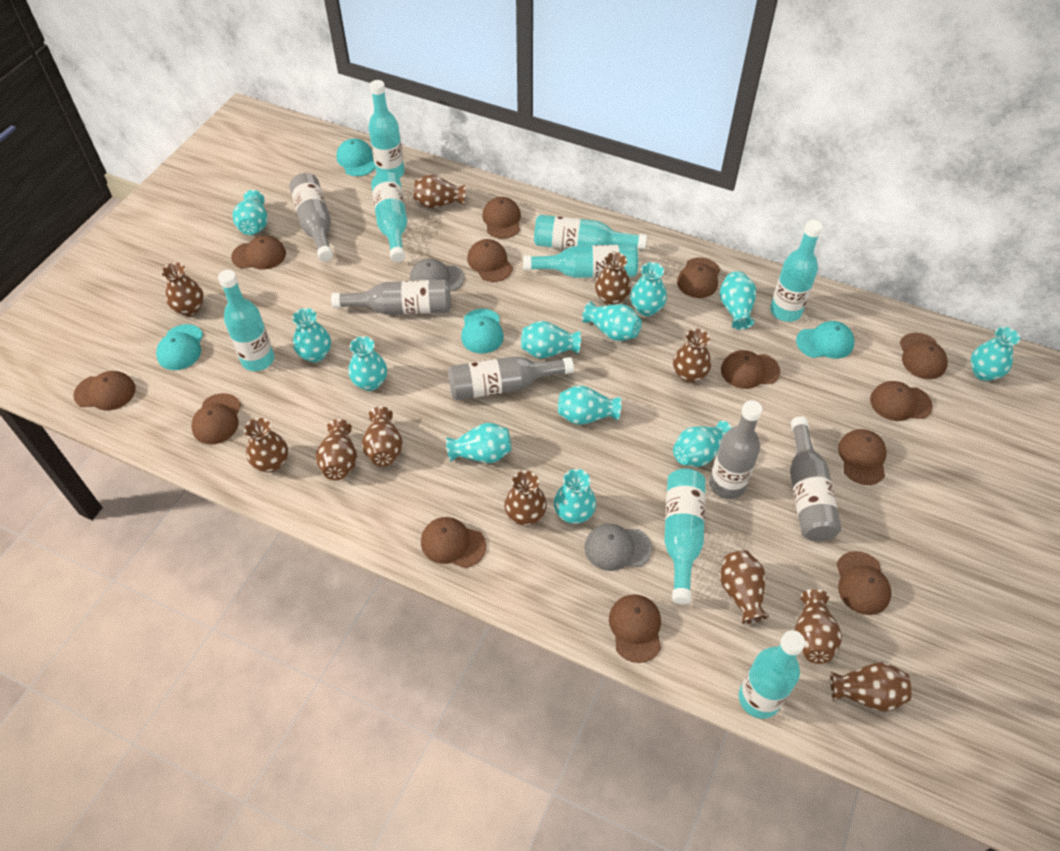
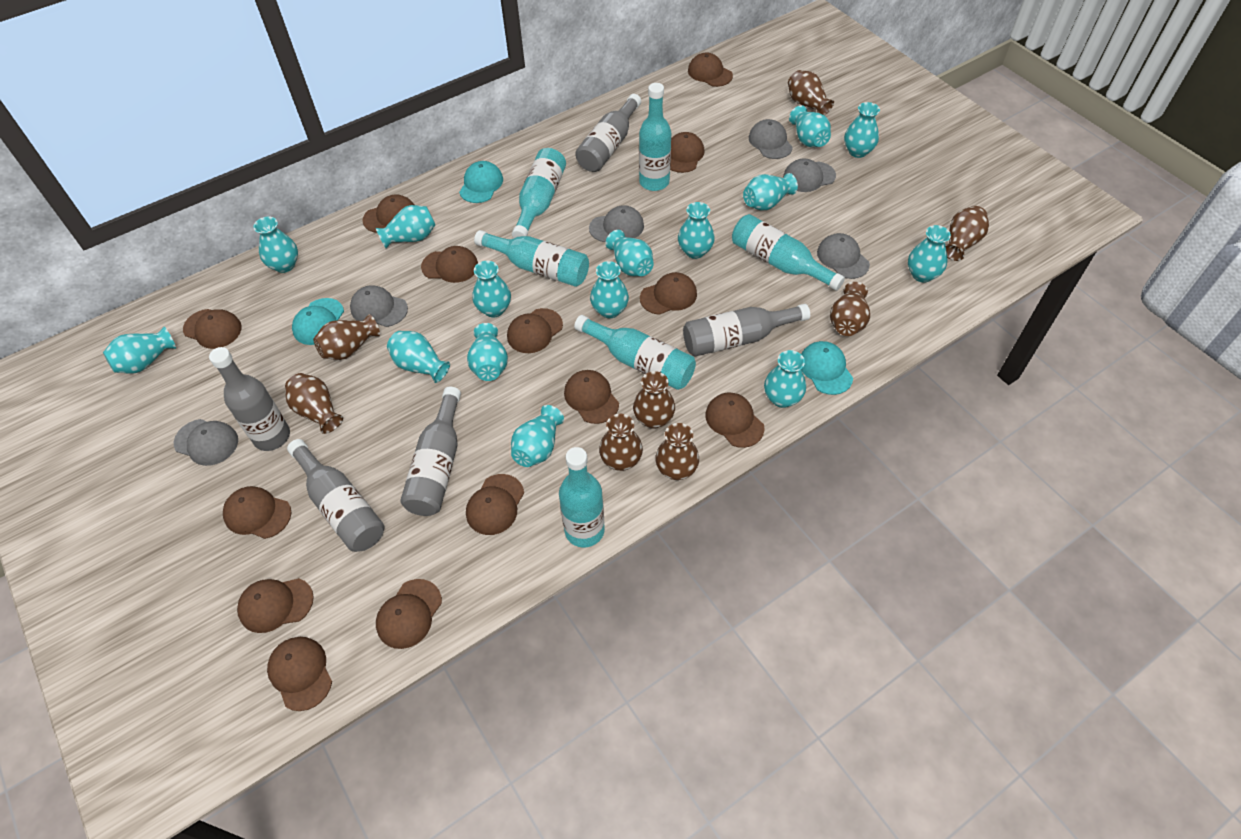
brown cap: [73,371,136,411] [191,393,241,444] [231,235,286,270] [421,517,486,568] [467,239,513,282] [482,197,521,238] [609,594,661,663] [677,257,720,298] [721,350,780,389] [837,551,892,615] [838,429,887,485] [870,381,933,421] [900,333,948,379] = 13 -> [183,309,242,349] [223,486,291,539] [237,578,314,633] [267,637,332,711] [362,194,414,233] [376,579,442,649] [421,246,478,283] [466,474,524,535] [507,308,563,353] [564,370,619,424] [640,272,697,315] [670,132,704,173] [688,53,733,87] [706,393,765,448] = 14
brown vase: [161,262,204,317] [244,418,288,473] [315,419,357,480] [362,406,403,467] [413,174,465,208] [504,471,547,526] [595,252,631,305] [673,329,711,383] [720,550,769,624] [794,589,842,664] [830,662,911,712] = 11 -> [285,373,343,434] [313,314,380,360] [599,414,643,471] [633,371,675,429] [655,423,699,480] [788,70,834,115] [830,282,870,336] [945,206,989,261] = 8
grey cap: [410,258,464,291] [585,524,652,571] = 2 -> [174,419,238,466] [350,285,408,327] [589,205,644,242] [749,119,793,159] [783,158,836,192] [817,233,870,279] = 6
turquoise bottle: [218,270,274,371] [369,80,405,178] [371,172,407,262] [523,245,638,278] [534,215,647,249] [664,468,706,604] [739,630,805,719] [770,220,823,322] = 8 -> [474,230,589,287] [512,148,566,238] [559,447,605,548] [574,315,696,390] [639,83,671,191] [732,214,845,291] = 6
turquoise cap: [156,324,203,370] [336,139,375,176] [461,309,504,354] [796,321,854,359] = 4 -> [292,298,344,345] [459,161,503,203] [801,341,853,395] = 3
turquoise vase: [233,190,268,235] [292,308,331,363] [349,336,387,391] [446,423,511,463] [521,321,581,358] [554,469,596,524] [558,385,621,425] [582,301,642,341] [630,262,667,316] [673,420,732,467] [720,271,756,330] [971,327,1020,381] = 12 -> [103,327,176,374] [253,217,298,273] [376,205,435,249] [387,331,450,383] [467,323,508,381] [472,261,511,318] [511,405,564,467] [590,261,629,318] [606,230,654,276] [678,202,715,259] [743,173,798,211] [764,350,806,408] [789,105,831,147] [844,102,880,158] [908,225,951,283] = 15

